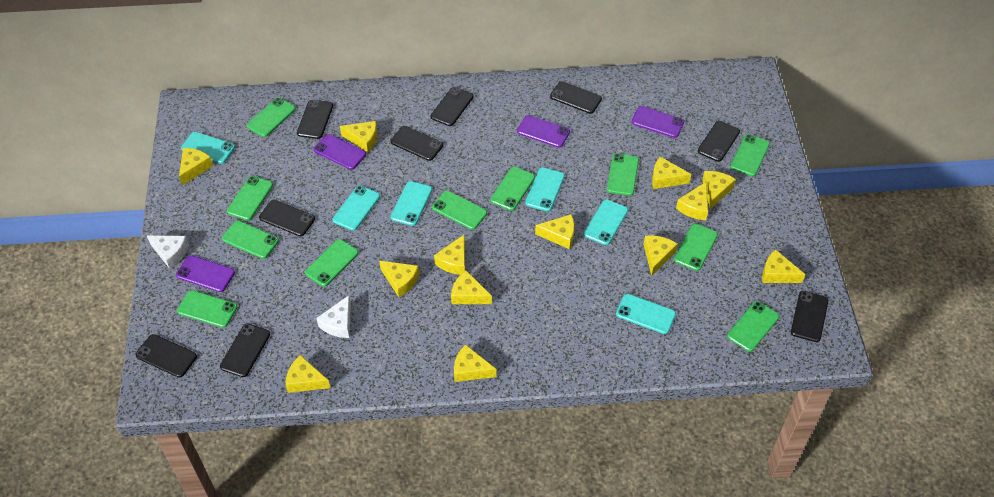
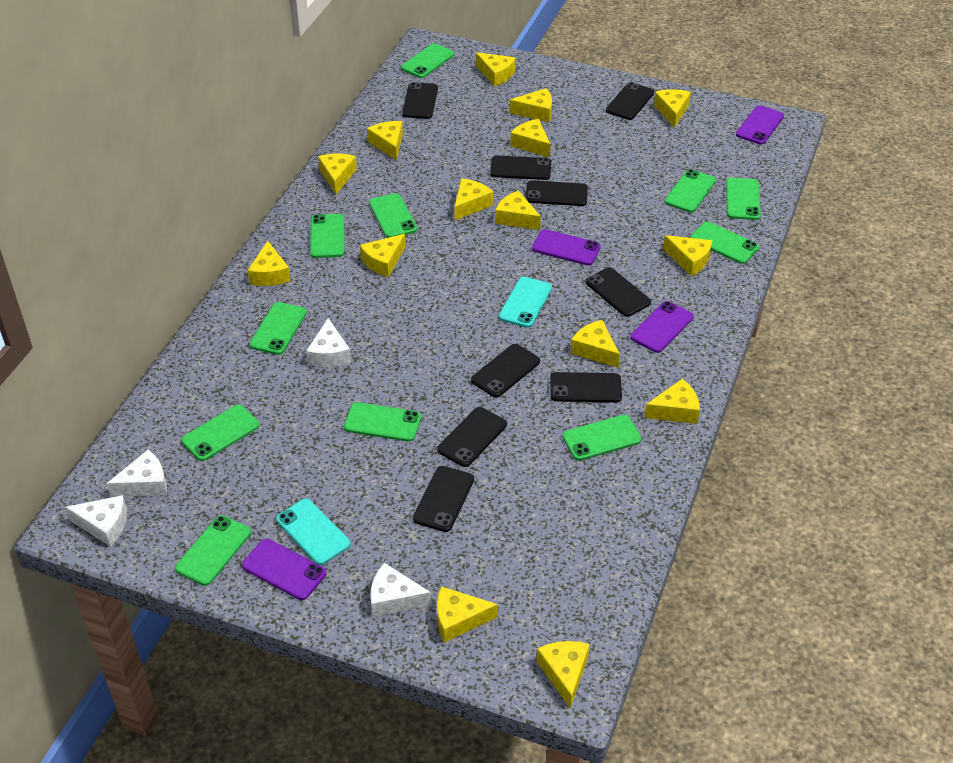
turquoise phone: [181,132,235,164] [333,186,380,231] [391,181,432,226] [525,167,565,211] [584,199,628,245] [616,294,676,334] = 6 -> [276,498,351,565] [499,277,552,328] = 2
white cheese: [147,236,189,269] [316,295,351,338] = 2 -> [65,495,127,547] [106,450,167,497] [306,318,351,367] [370,563,431,617] = 4
yellow cheese: [179,148,213,185] [285,355,330,393] [340,121,377,152] [379,261,419,297] [434,235,465,275] [451,270,492,304] [454,344,496,382] [535,214,574,249] [643,235,678,276] [652,157,691,189] [676,182,708,220] [702,171,736,209] [762,249,805,283] = 13 -> [247,241,291,286] [318,154,357,194] [360,234,405,277] [367,121,403,161] [437,586,498,643] [454,178,493,220] [476,52,516,86] [495,190,541,230] [509,88,552,122] [510,119,550,158] [536,641,590,709] [571,320,620,368] [644,379,700,424] [654,89,691,128] [663,235,712,276] = 15

